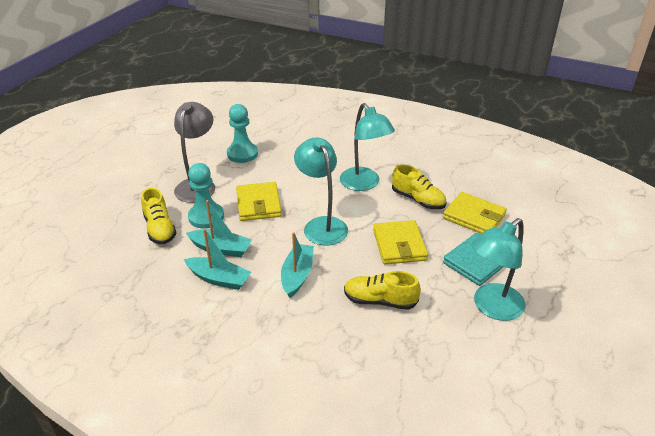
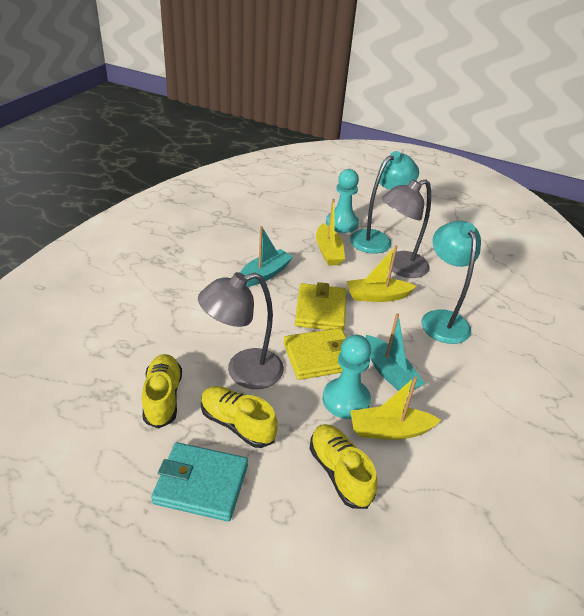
grey lamp: [174,102,215,203] = 1 -> [198,272,284,389] [382,179,431,278] = 2
turquoise boat: [184,229,251,290] [186,200,252,257] [281,232,314,298] = 3 -> [240,226,293,287] [366,313,425,392] = 2
turquoise lamp: [294,137,348,245] [340,103,395,191] [471,218,526,321] = 3 -> [350,151,419,254] [421,221,481,344] = 2
yellow boat: none = 0 -> [316,199,345,266] [347,245,417,302] [350,376,441,440] = 3
yellow wallet: [236,182,282,221] [373,220,428,264] [443,192,507,234] = 3 -> [283,328,346,380] [295,282,346,331] = 2

